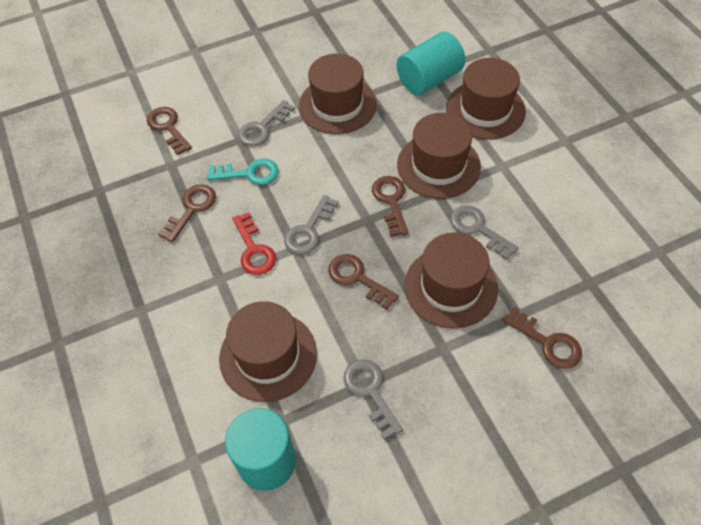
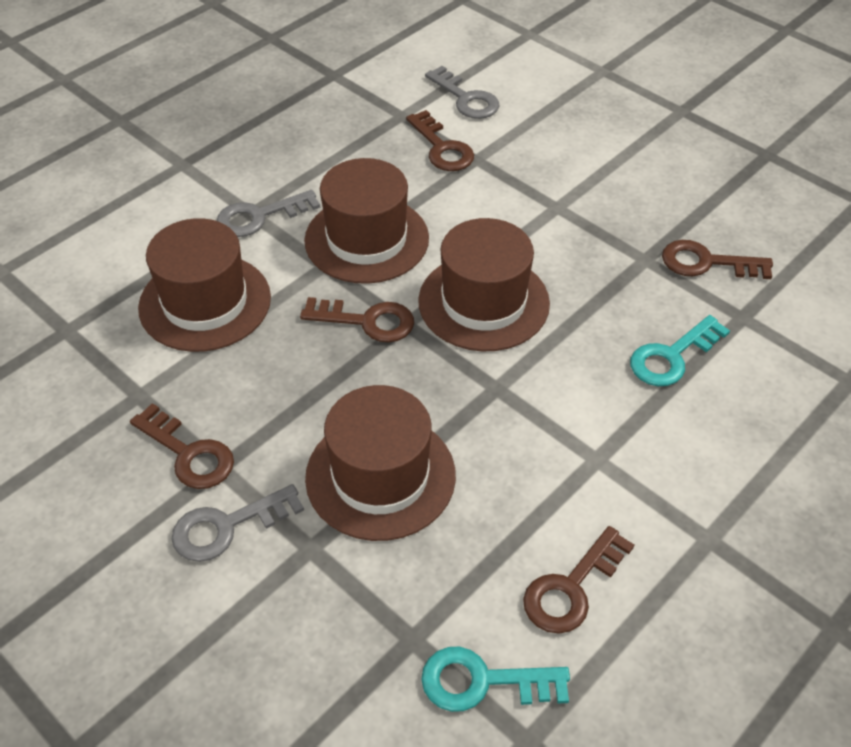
brown hat: [219,301,317,402] [299,54,377,134] [397,113,481,199] [404,233,498,329] [446,58,526,140] = 5 -> [138,218,271,352] [304,158,429,284] [305,385,456,541] [418,218,550,351] = 4
grey key: [238,100,295,146] [284,195,339,255] [343,360,403,440] [450,205,519,260] = 4 -> [172,484,304,562] [217,190,320,237] [425,66,499,119] = 3
red key: [232,212,276,275] = 1 -> none = 0
turquoise cylinder: [225,408,296,491] [396,32,465,95] = 2 -> none = 0
turquoise key: [207,159,279,185] = 1 -> [421,647,570,712] [630,315,730,386] = 2

